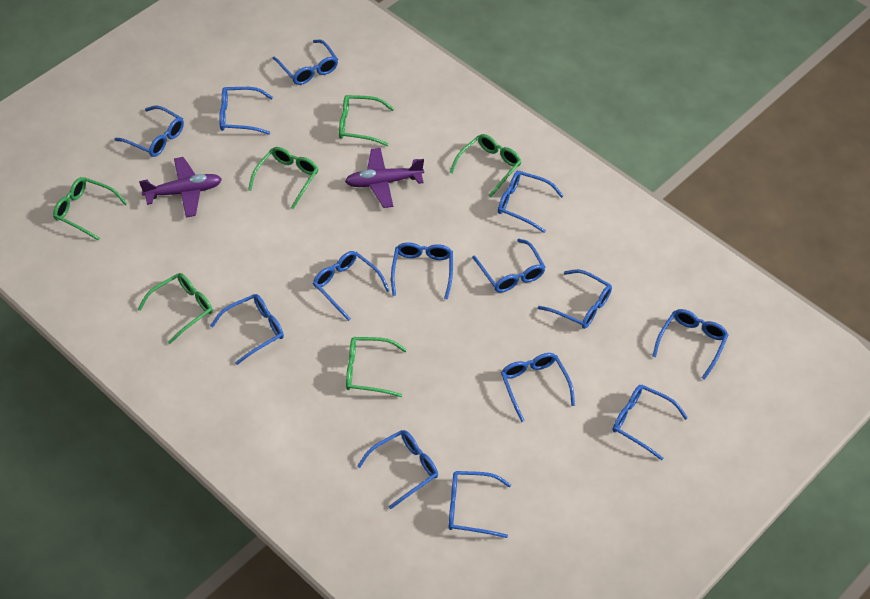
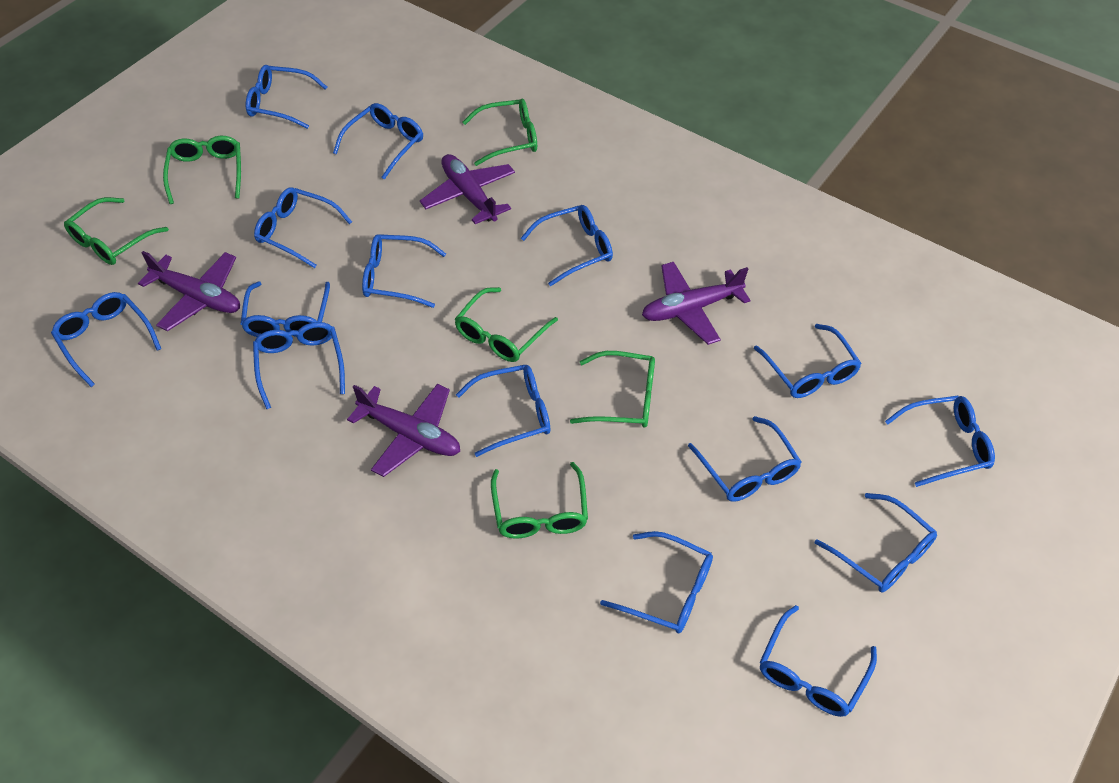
blue glasses: [114,105,184,157] [210,294,284,365] [219,87,273,135] [272,40,338,85] [313,251,390,321] [357,430,438,509] [391,242,453,300] [448,471,511,538] [472,239,546,293] [498,171,564,233] [501,353,575,422] [538,269,612,329] [613,385,688,460] [652,309,729,380] = 14 -> [51,292,161,387] [240,281,330,337] [246,65,327,129] [253,322,345,409] [254,187,352,268] [333,103,423,180] [362,234,446,308] [456,365,550,457] [521,205,613,286] [600,531,713,633] [688,416,802,502] [754,324,862,398] [760,605,877,717] [815,493,937,593] [885,396,995,487] = 15
purple plane: [139,157,222,217] [345,148,424,208] = 2 -> [138,251,240,331] [347,384,460,477] [420,154,515,224] [642,262,751,345] = 4

